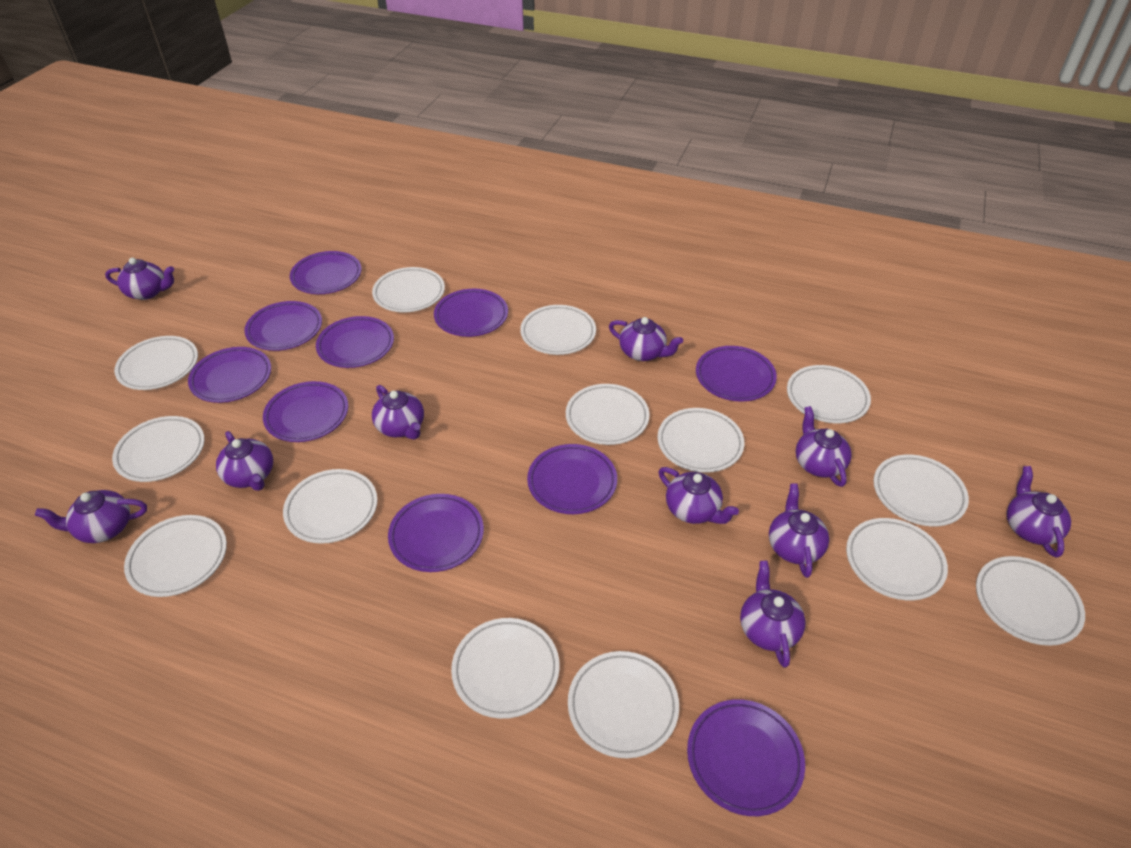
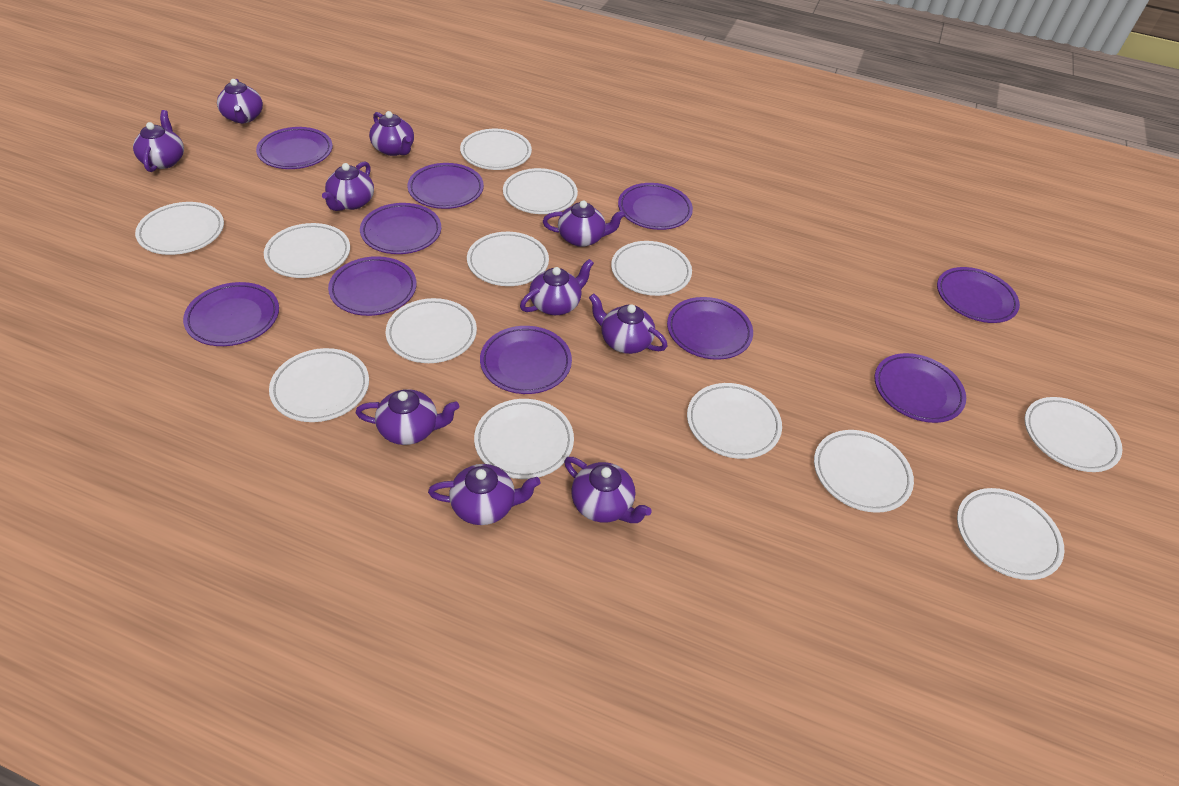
white plate: [112,416,205,482] [114,336,198,390] [124,515,227,597] [283,469,378,544] [372,267,445,312] [451,618,560,719] [520,305,596,355] [566,384,650,445] [568,651,679,759] [658,408,745,473] [787,365,871,423] [846,518,948,600] [873,454,969,526] [976,556,1085,646] = 14 -> [135,202,224,255] [264,223,350,278] [269,348,369,422] [386,298,477,363] [460,129,532,170] [467,232,549,286] [474,399,574,479] [503,168,578,214] [611,241,692,296] [687,383,782,459] [814,430,914,513] [957,488,1064,580] [1025,397,1123,472] = 13

